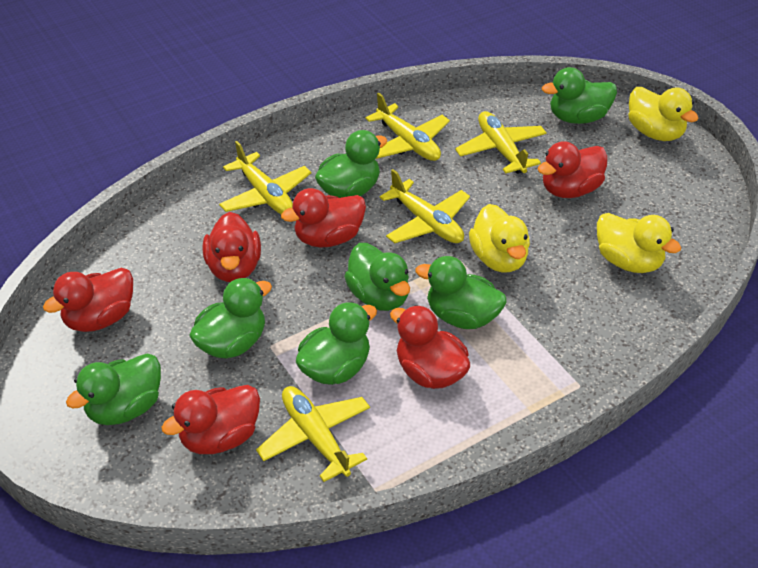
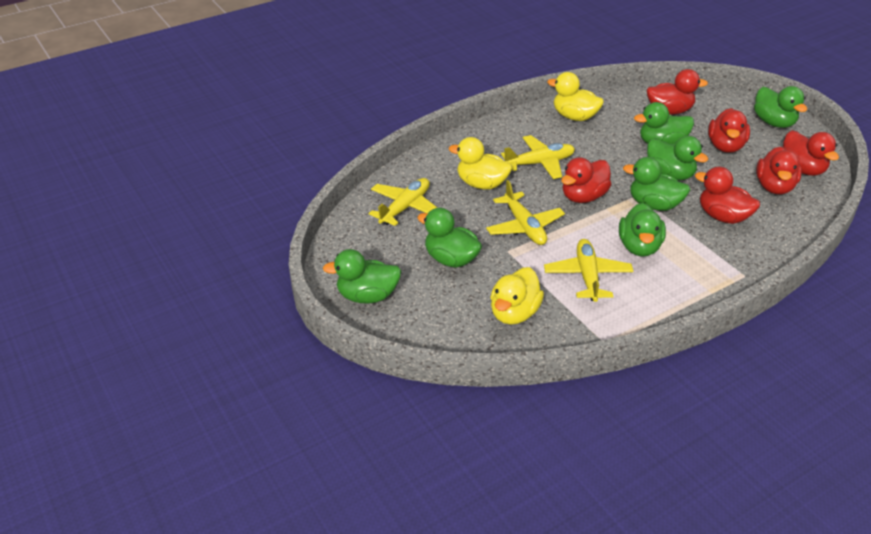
yellow plane: [219,141,311,214] [256,386,370,482] [365,93,450,161] [379,169,470,243] [455,111,547,174] = 5 -> [369,178,437,226] [486,180,565,245] [501,135,575,179] [544,239,633,302] = 4

